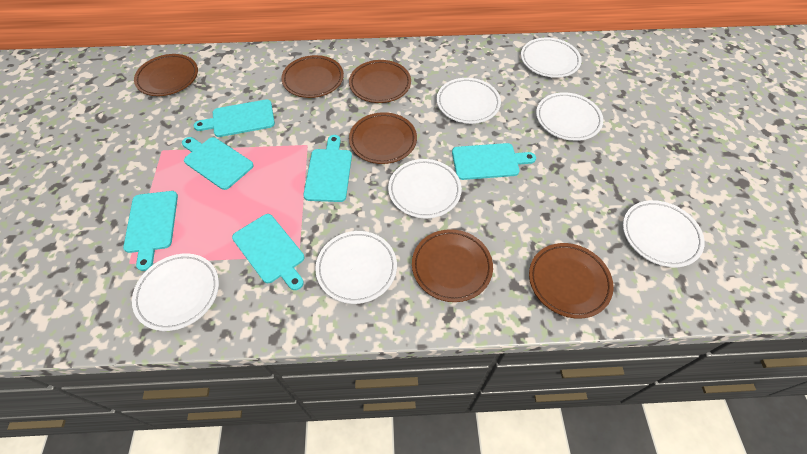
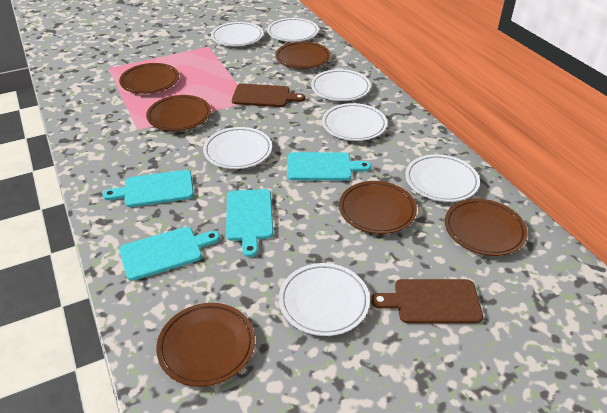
brown cutting board: none = 0 -> [232,83,305,107] [371,279,483,323] = 2
turquoise cutting board: [123,191,178,271] [182,137,254,190] [193,99,275,137] [232,214,304,290] [303,135,352,202] [452,143,536,180] = 6 -> [102,170,194,207] [119,227,220,281] [226,189,273,257] [287,152,371,181] = 4

